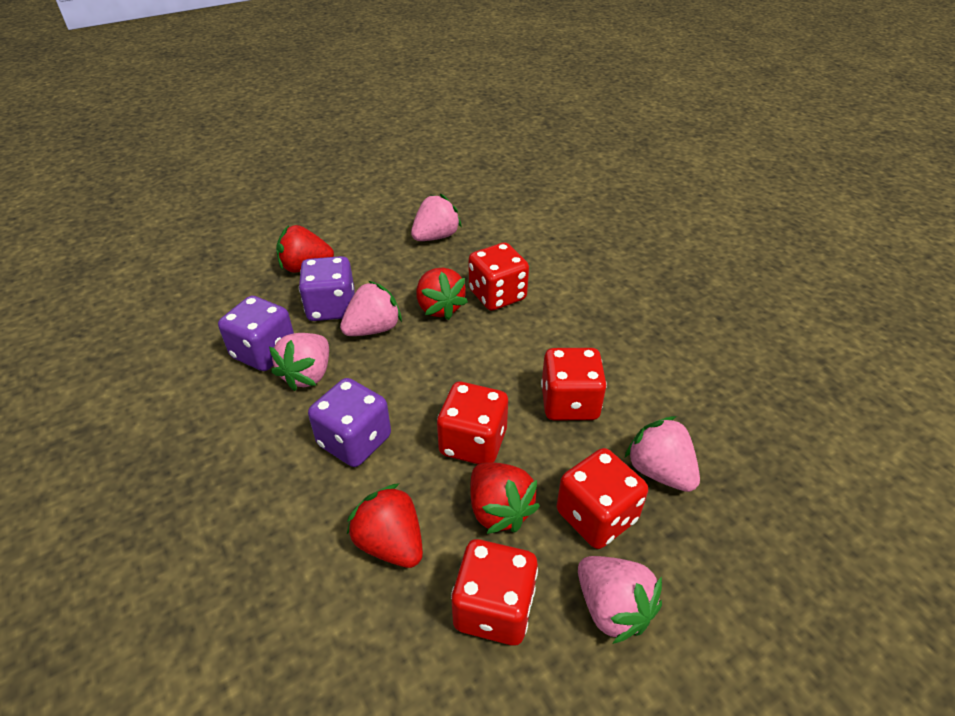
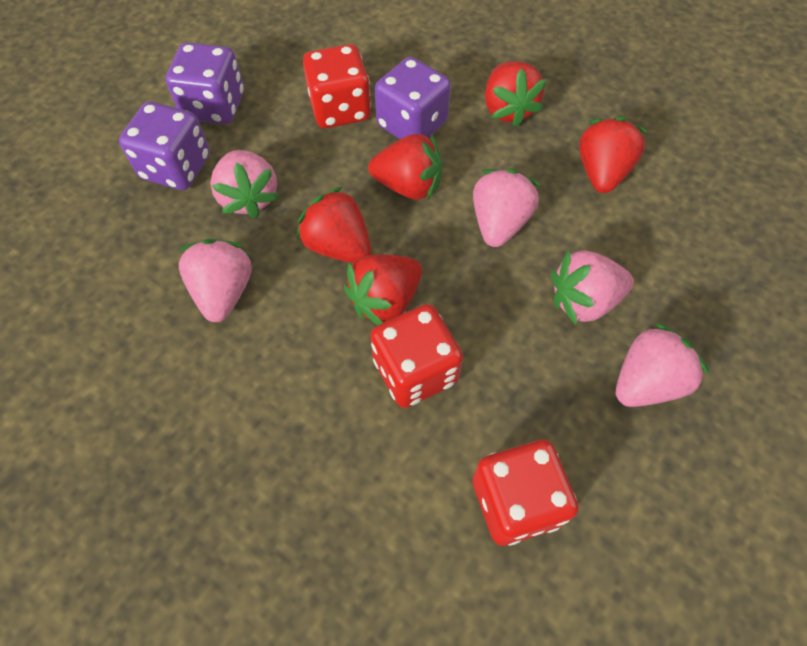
red dice: [437,382,508,464] [451,539,538,645] [468,242,529,311] [541,348,607,420] [557,448,648,549] = 5 -> [303,44,371,128] [370,304,463,408] [473,440,578,546] = 3
red strawberry: [276,225,334,273] [347,483,423,568] [416,268,468,320] [470,462,540,534] = 4 -> [297,187,371,263] [344,254,422,325] [368,133,442,201] [485,61,547,127] [579,116,647,193] = 5

